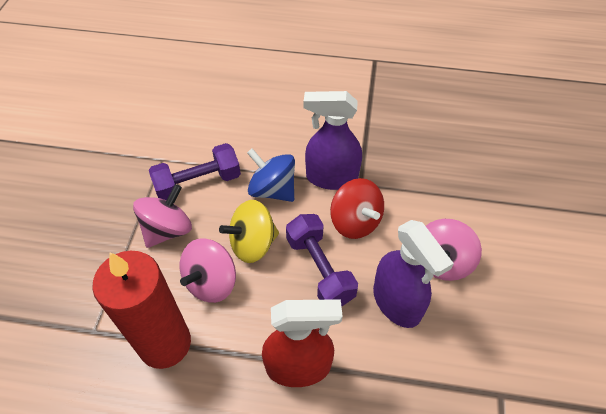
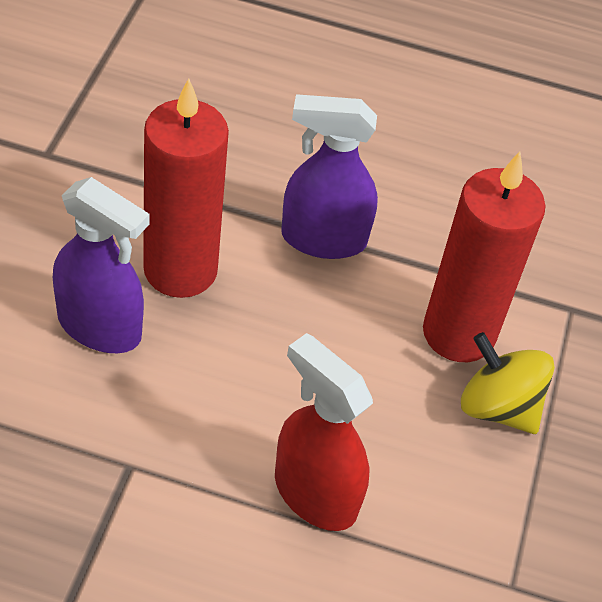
blue spinning top: [247,148,295,202] = 1 -> none = 0
pink spinning top: [133,184,192,248] [180,238,236,303] [424,219,482,281] = 3 -> none = 0
purple dumbbell: [149,143,241,200] [286,214,358,307] = 2 -> none = 0
red candle: [92,251,191,369] = 1 -> [143,78,229,298] [423,152,546,362] = 2
red spinning top: [330,178,384,239] = 1 -> none = 0

